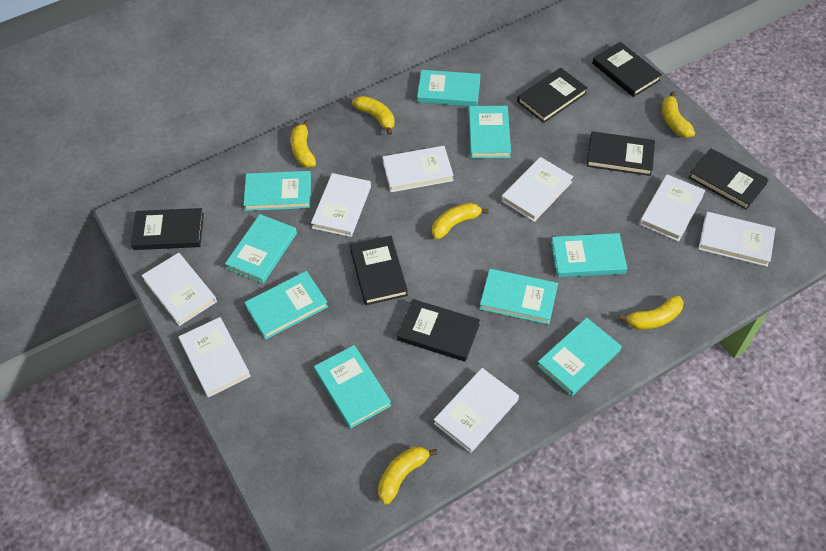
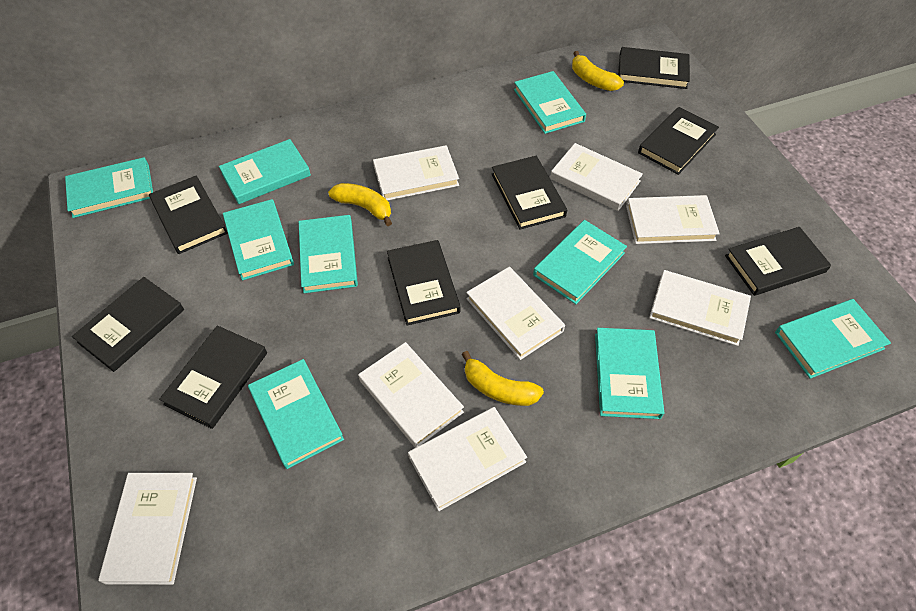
black book: [131,208,204,250] [350,236,408,305] [397,299,480,362] [517,68,588,123] [586,131,655,176] [592,42,662,97] [688,148,769,210] = 7 -> [72,277,184,372] [149,175,228,254] [159,325,267,429] [387,240,460,326] [492,156,567,230] [618,47,690,89] [638,107,719,175] [725,227,831,296] = 8
yellow banana: [291,120,316,168] [352,96,395,135] [378,447,438,504] [432,203,489,239] [619,296,684,330] [662,92,695,138] = 6 -> [328,183,392,226] [461,351,544,406] [572,51,624,91] = 3

